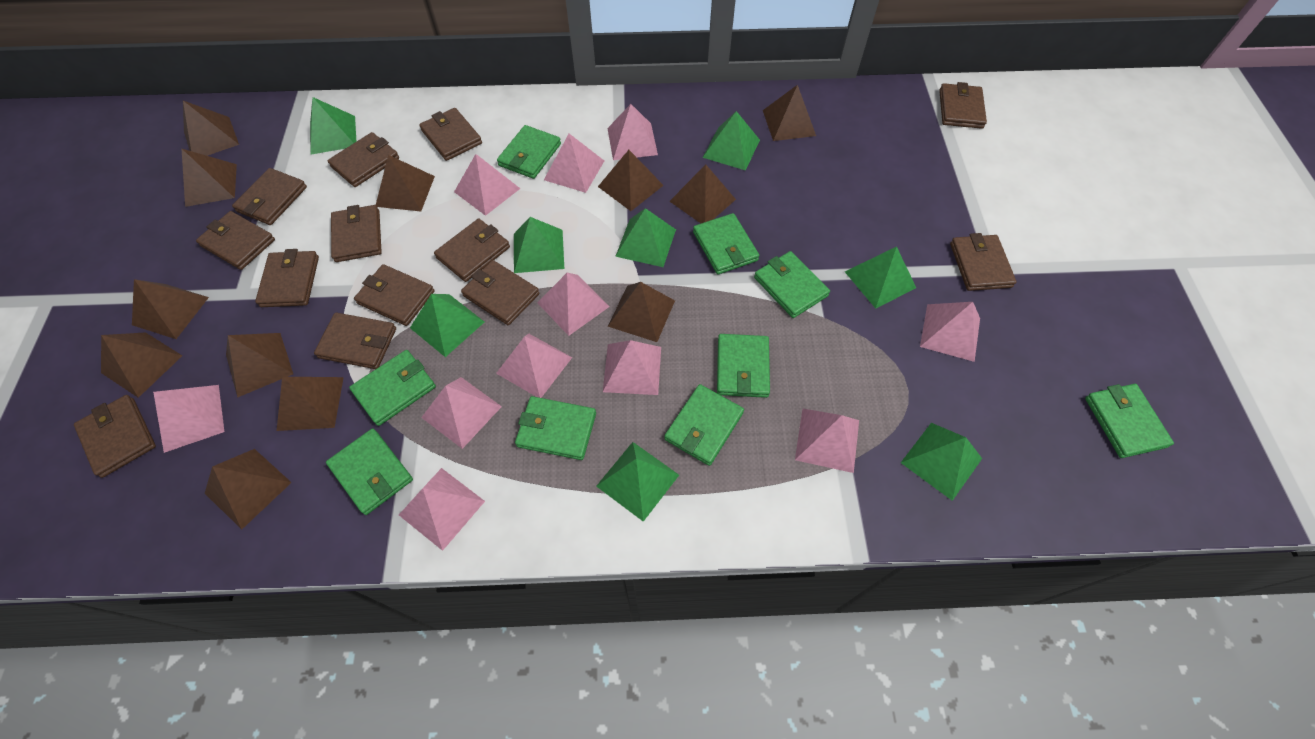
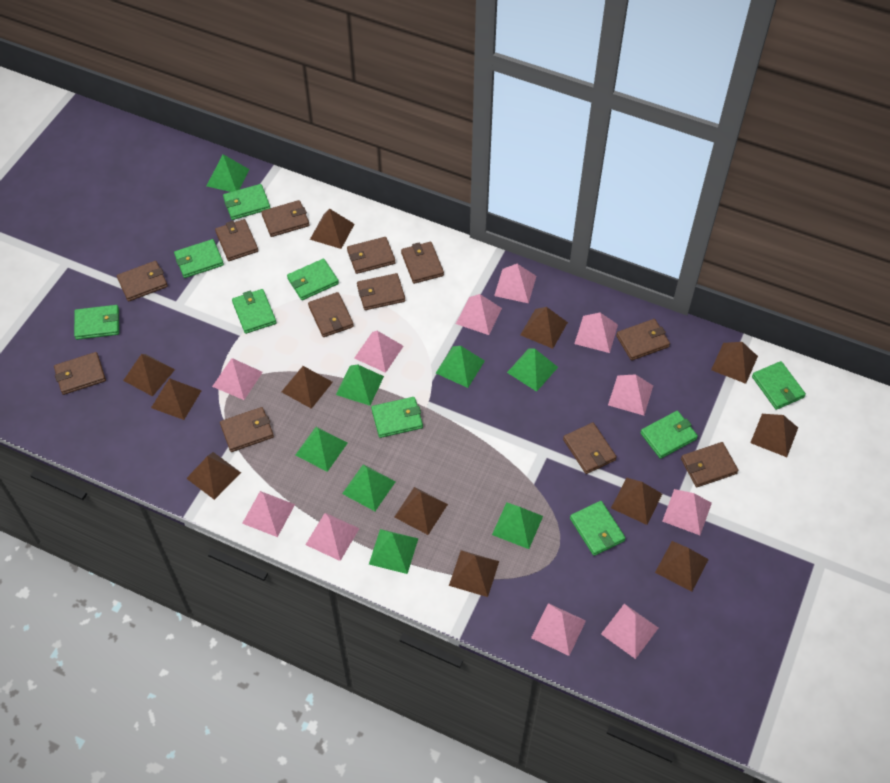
brown wallet: [74,395,156,478] [196,211,275,270] [232,168,307,225] [255,249,319,307] [314,313,396,369] [328,132,399,187] [331,205,382,262] [354,264,434,326] [419,108,482,161] [434,219,510,282] [461,260,539,325] [939,82,987,129] [950,233,1017,291] = 13 -> [54,352,106,395] [117,261,168,302] [215,219,258,261] [220,407,274,452] [261,200,309,237] [308,292,354,337] [347,237,395,274] [357,273,405,310] [401,242,444,284] [563,423,617,474] [616,319,670,361] [681,442,739,487] = 12

